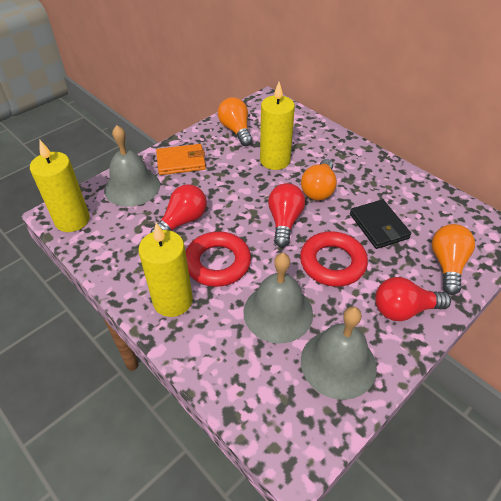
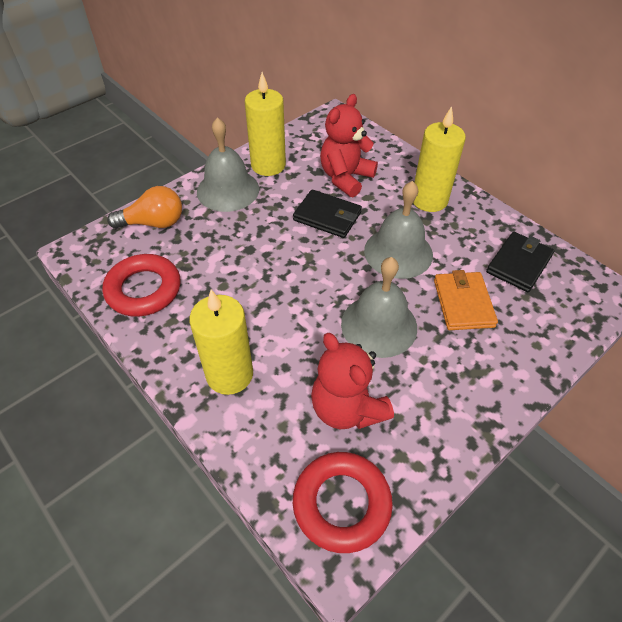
black wallet: [350,199,411,249] = 1 -> [293,190,362,238] [486,232,555,292] = 2
orange light bulb: [218,97,253,146] [301,159,337,201] [432,224,475,295] = 3 -> [107,186,182,229] = 1
red light bulb: [151,184,207,233] [268,183,305,247] [375,277,451,321] = 3 -> none = 0
red teddy bear: none = 0 -> [311,333,394,429] [320,94,378,197] = 2

